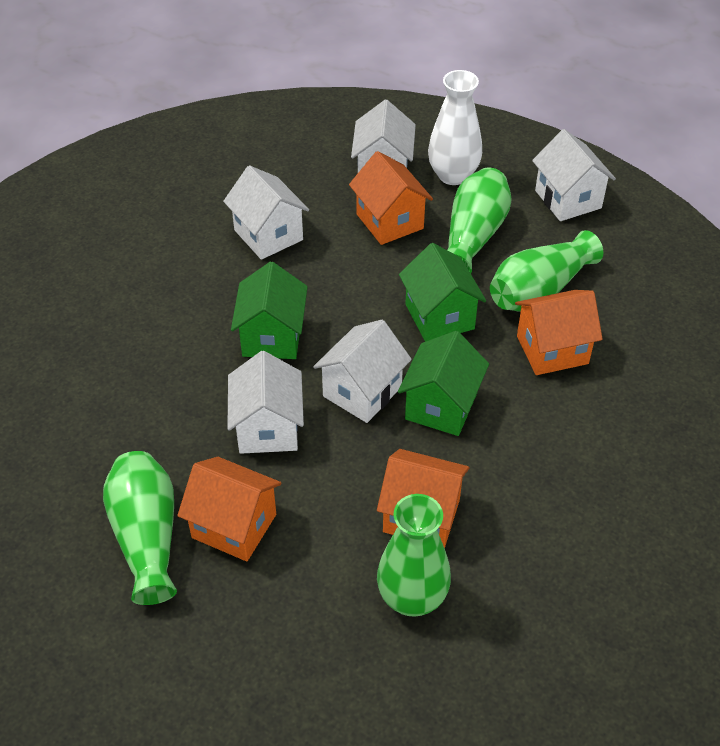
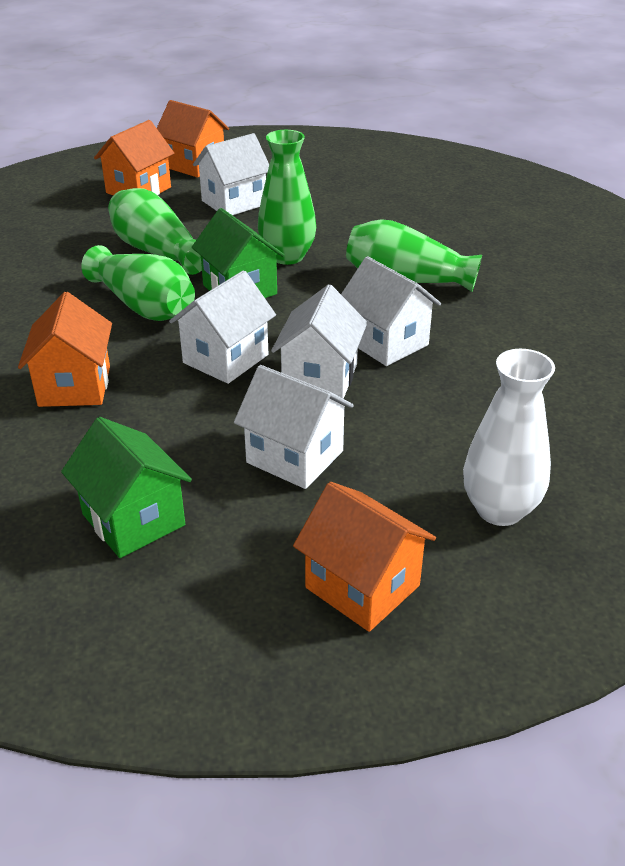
green house: [231,262,308,359] [398,331,489,436] [399,243,486,342] = 3 -> [61,417,192,558] [192,208,285,298] = 2

